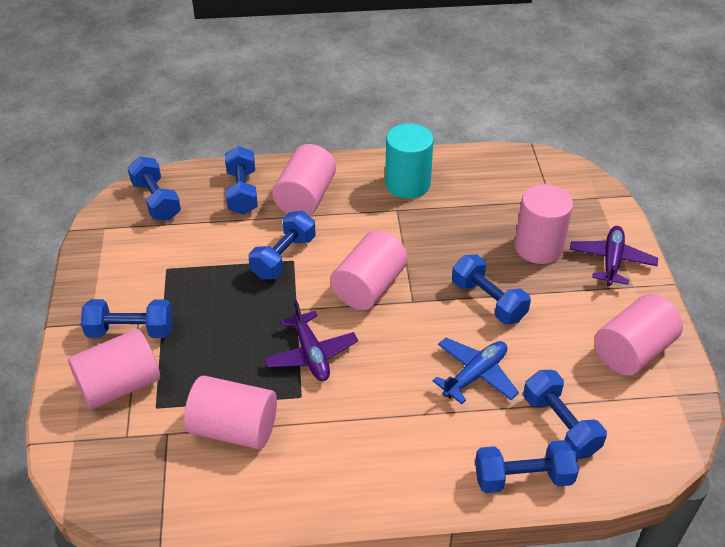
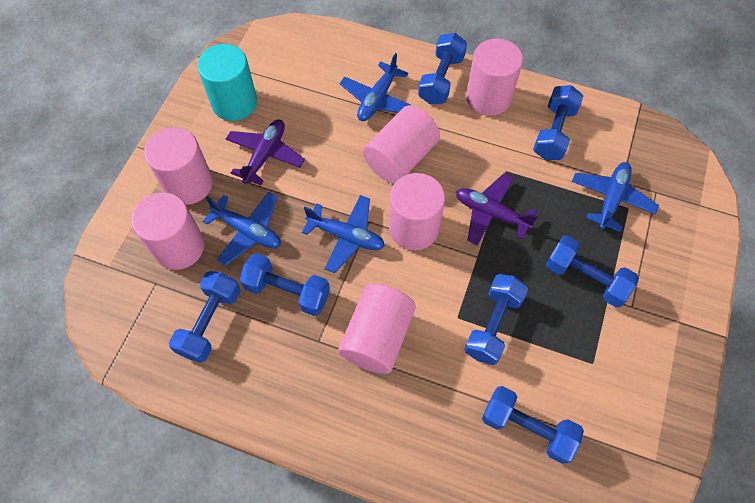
blue plane: [432,338,519,404] = 1 -> [203,192,281,265] [302,195,385,273] [340,53,411,121] [572,162,659,232] = 4

